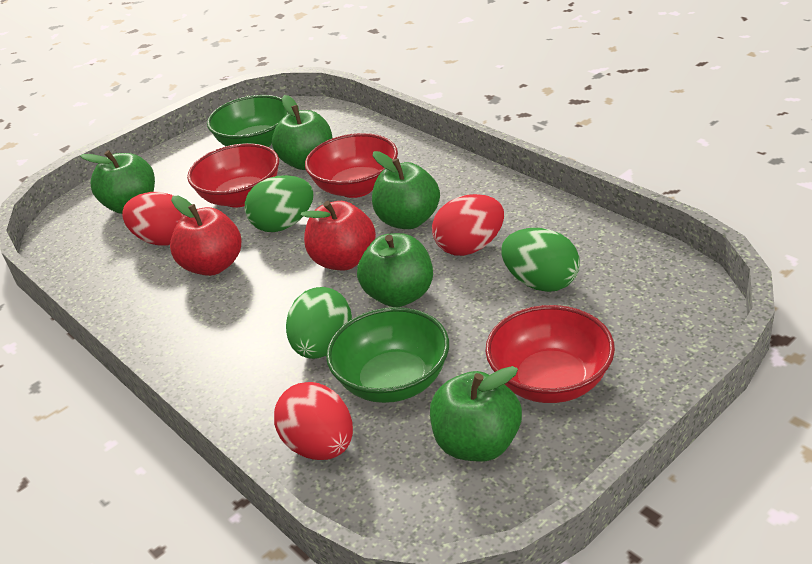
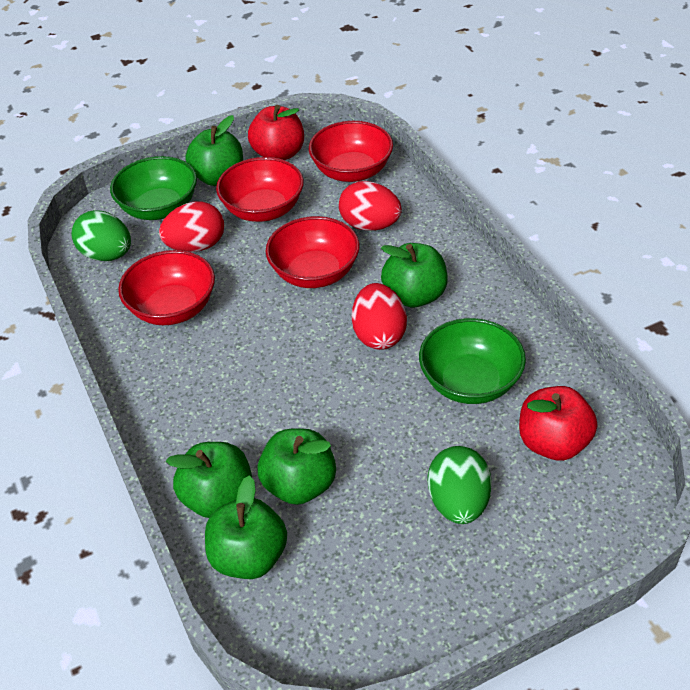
green egg: [245,175,314,232] [286,287,352,359] [501,228,579,292] = 3 -> [71,210,131,261] [428,446,492,524] = 2
red bowl: [187,143,279,207] [305,133,398,198] [485,305,615,403] = 3 -> [118,250,215,325] [216,157,304,222] [266,216,360,288] [309,121,393,182] = 4

